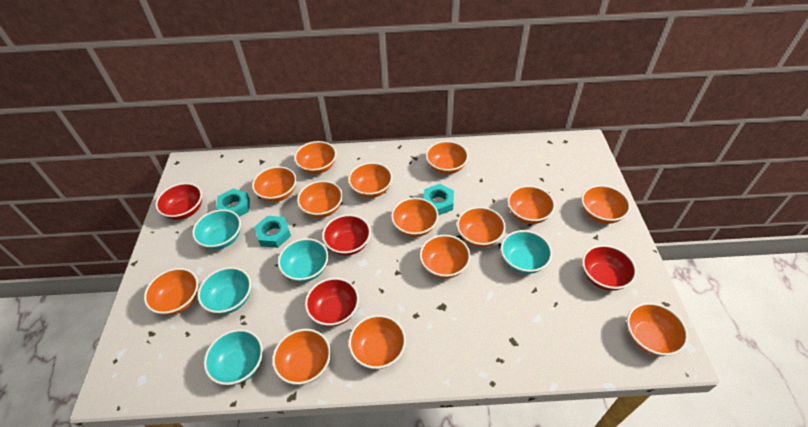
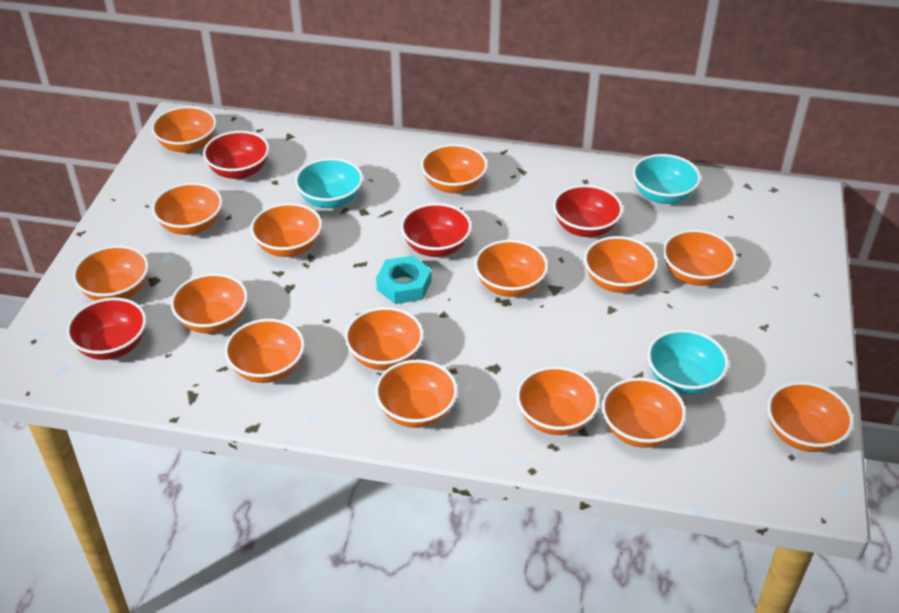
orange bowl: [144,268,198,315] [252,166,297,202] [272,329,331,385] [294,141,337,174] [297,181,343,218] [348,162,392,198] [349,315,406,369] [391,198,439,237] [420,235,471,278] [426,141,468,174] [457,207,506,247] [507,186,555,224] [581,185,630,224] [627,303,688,356] = 14 -> [73,245,149,301] [152,106,217,153] [152,183,223,235] [171,273,248,333] [225,319,305,383] [251,203,322,257] [345,307,424,370] [375,359,458,428] [421,144,488,193] [474,240,548,297] [516,366,600,435] [584,236,658,293] [602,378,686,448] [663,230,737,286] [767,382,854,452] = 15
turquoise bowl: [192,209,241,250] [197,267,251,314] [204,329,263,385] [278,238,328,282] [501,230,552,274] = 5 -> [295,158,363,208] [633,154,701,204] [647,329,729,395] = 3
turquoise nut: [216,188,250,217] [254,216,291,248] [424,184,454,215] = 3 -> [376,256,432,304] = 1

